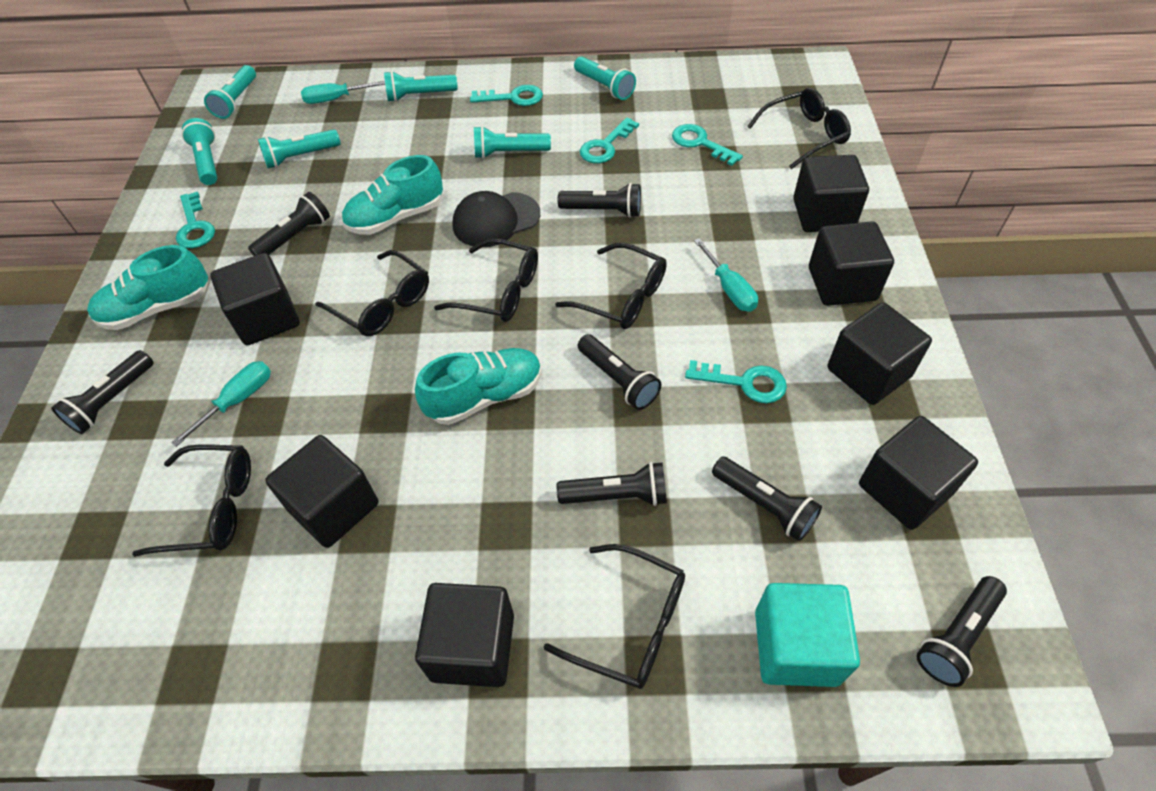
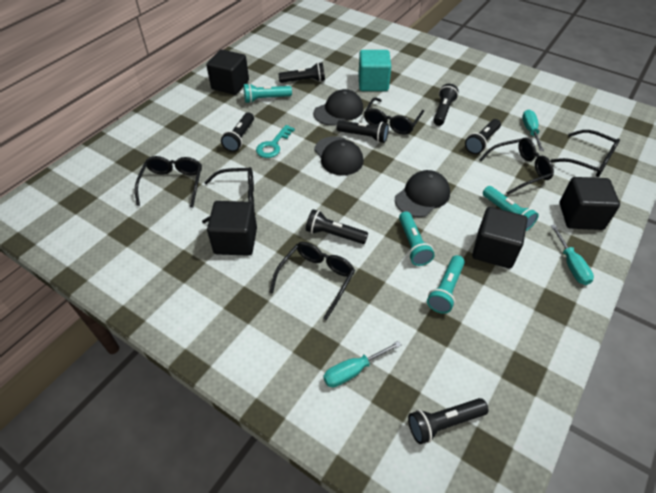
black cap: [453,191,540,247] = 1 -> [314,89,363,125] [314,136,364,175] [395,170,450,217] = 3
black cube: [210,253,300,345] [265,435,378,548] [415,583,514,687] [793,155,869,232] [809,221,894,306] [827,302,932,405] [859,416,978,530] = 7 -> [206,49,249,95] [207,201,257,256] [472,207,528,269] [560,177,620,230] = 4
turquoise flashlight: [182,118,217,185] [204,65,256,119] [258,129,341,168] [384,71,458,102] [474,126,551,159] [574,56,636,100] = 6 -> [243,83,292,103] [399,211,435,266] [427,255,465,313] [483,186,539,231] = 4
turquoise key: [176,192,215,248] [470,85,543,106] [580,117,639,164] [672,124,743,166] [685,360,787,403] = 5 -> [256,125,295,158] = 1
turquoise shoe: [87,245,209,330] [342,155,443,235] [415,348,542,425] = 3 -> none = 0

